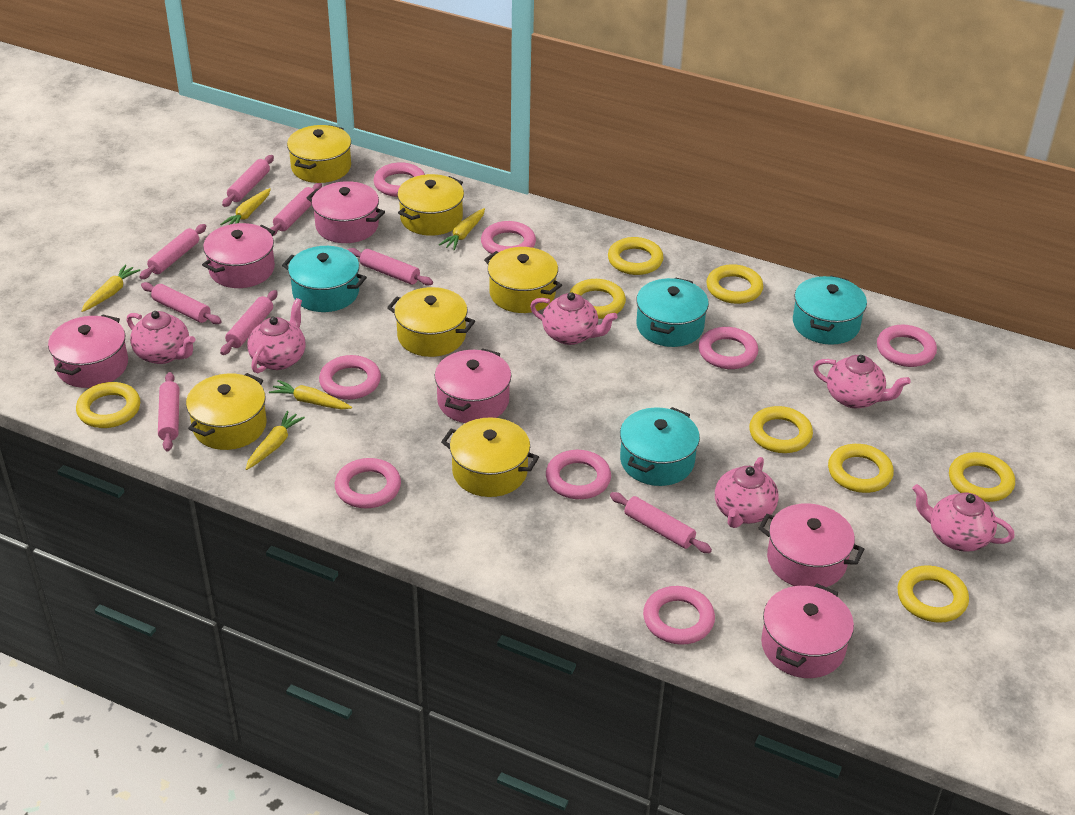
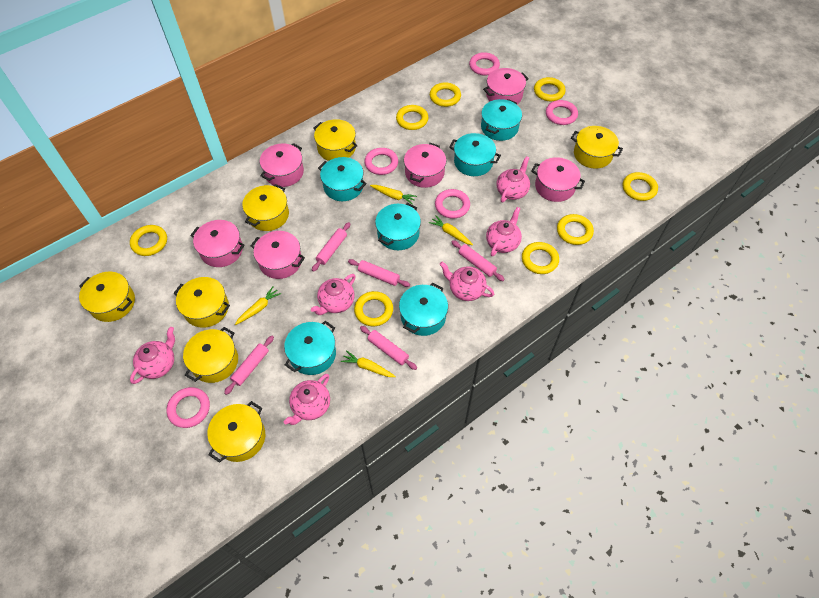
pink ring: [319,355,381,400] [335,458,401,508] [373,162,425,197] [481,221,536,254] [546,450,611,499] [643,586,715,644] [699,327,758,369] [877,325,937,367] = 8 -> [167,387,210,428] [364,148,398,175] [435,189,470,219] [469,52,500,76] [546,100,578,125] = 5
pink rolling pin: [139,224,206,279] [141,282,222,324] [158,372,179,451] [220,290,278,355] [222,155,274,207] [270,183,322,236] [348,248,433,286] [610,492,712,553] = 8 -> [224,336,274,395] [312,222,350,272] [348,259,410,287] [360,326,417,370] [452,240,505,281] = 5
turquoise pot: [282,246,367,312] [620,407,700,486] [636,277,709,347] [793,276,867,345] = 4 -> [284,321,336,375] [318,157,367,201] [375,203,421,250] [399,283,448,336] [449,133,501,176] [481,99,522,141] = 6
yellow carrot: [81,265,140,312] [220,188,271,225] [246,411,305,470] [269,380,352,409] [439,208,485,250] = 5 -> [235,287,281,325] [341,350,396,377] [370,185,417,205] [429,215,473,245] = 4
yellow pot: [186,373,267,450] [287,125,351,183] [387,287,475,357] [397,174,464,236] [441,417,539,497] [484,247,562,313] = 6 -> [79,272,135,322] [173,277,230,328] [183,327,238,383] [207,401,265,463] [242,184,289,231] [313,119,357,161] [571,126,623,169] = 7

